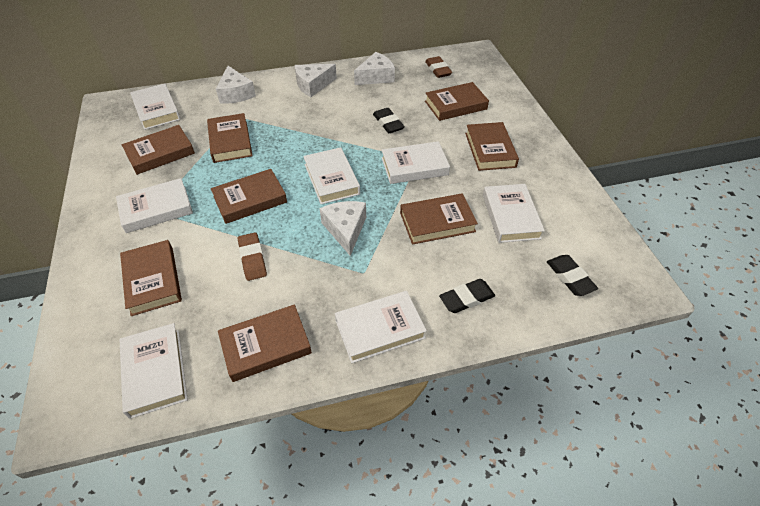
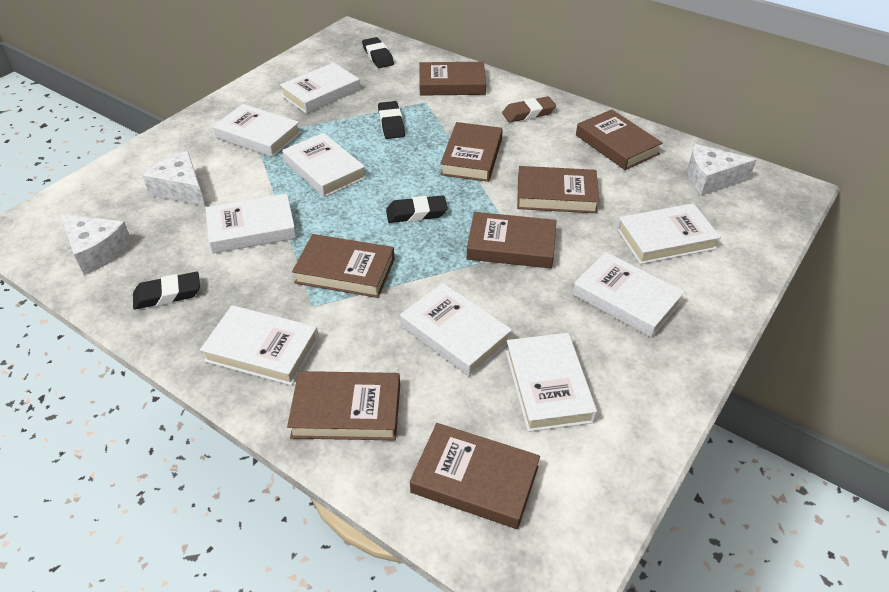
black eraser: [373,108,405,133] [439,279,495,313] [547,255,598,296] = 3 -> [133,272,200,310] [362,37,394,68] [378,101,405,139] [386,196,448,223] = 4
brown eraser: [238,232,267,281] [425,56,452,78] = 2 -> [502,96,556,122] = 1
white book: [116,178,193,233] [120,323,188,419] [130,83,181,130] [303,147,360,204] [335,291,427,363] [382,141,450,184] [483,184,545,243] = 7 -> [200,305,319,386] [206,194,297,253] [213,104,301,157] [280,63,360,114] [282,133,366,197] [400,283,512,377] [506,333,597,432] [573,252,685,338] [617,203,721,264] = 9
white cheese: [216,66,256,104] [295,64,337,97] [320,201,366,256] [354,52,395,85] = 4 -> [61,215,132,275] [142,151,205,206] [687,144,757,196] = 3

